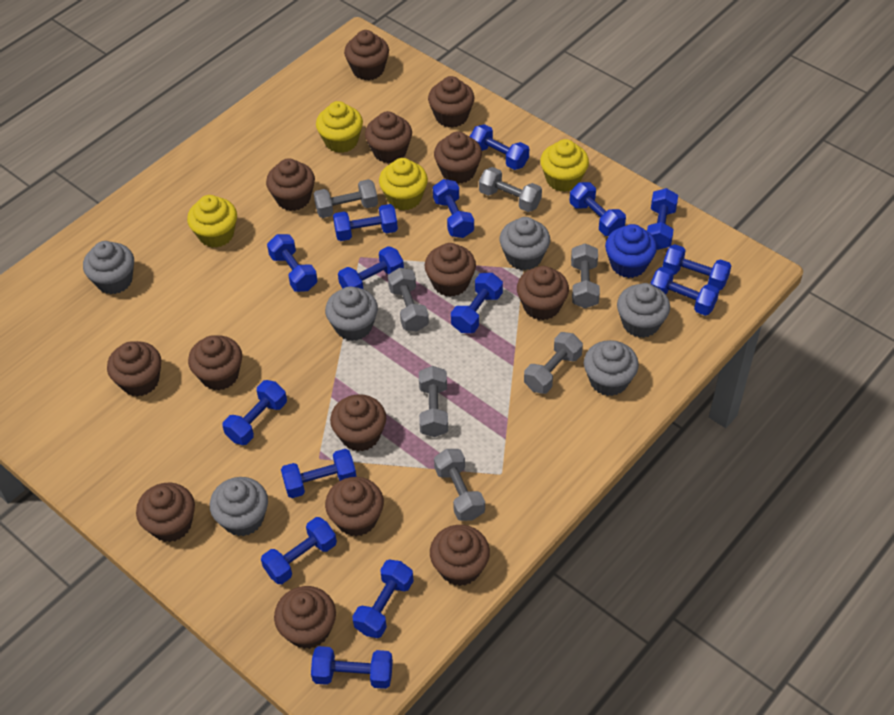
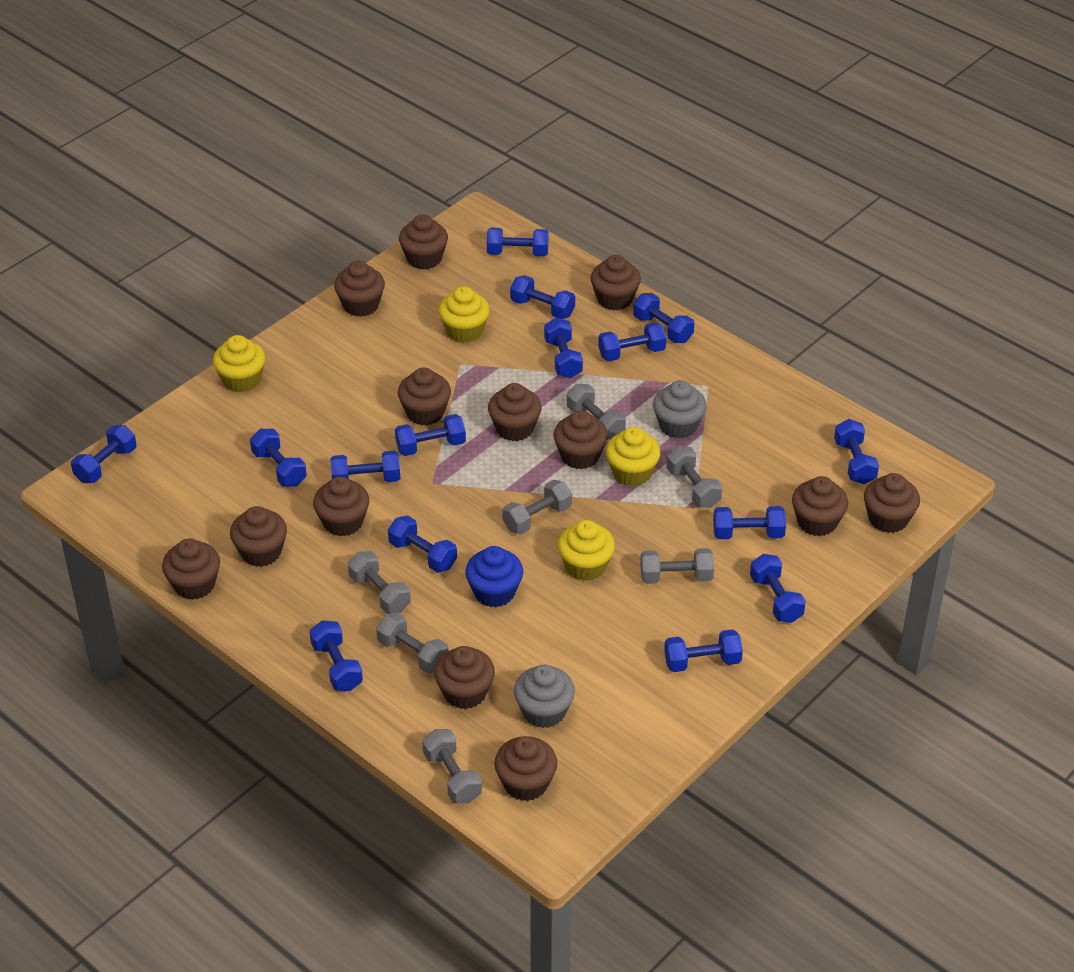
brown cupcake: [107,341,161,396] [136,483,195,542] [188,335,242,390] [266,158,315,211] [274,586,336,649] [325,477,384,537] [330,394,386,452] [344,30,389,80] [365,111,412,163] [425,243,476,297] [428,76,474,128] [430,525,490,586] [434,131,482,184] [517,266,569,320] = 14 -> [162,538,220,600] [230,506,287,567] [313,476,369,536] [334,261,385,317] [398,367,451,425] [399,215,448,270] [434,646,495,709] [488,383,542,441] [494,736,557,801] [553,410,608,469] [591,255,641,311] [792,476,848,536] [864,473,920,533] = 13
grey cupcake: [83,241,134,294] [210,477,268,536] [325,286,378,341] [500,217,550,270] [584,340,639,396] [617,283,670,338] = 6 -> [514,665,575,728] [653,380,707,439] = 2

